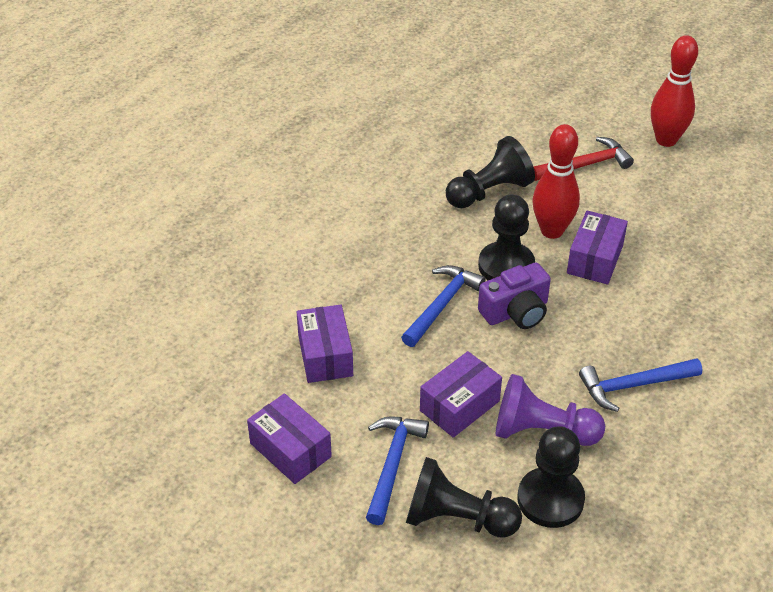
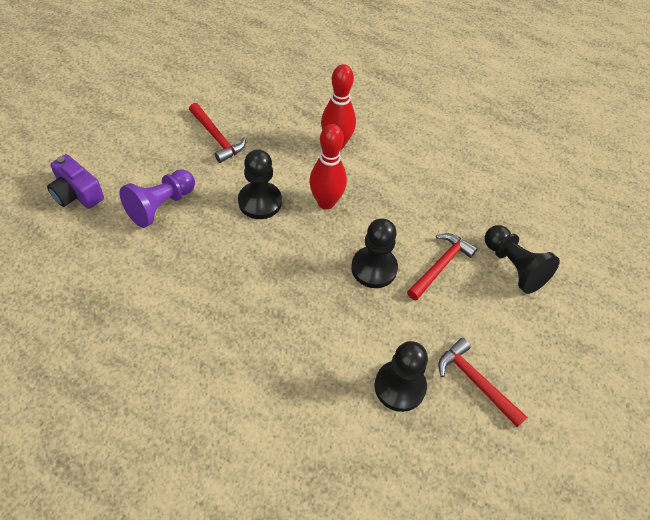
blue hammer: [366,417,429,525] [401,265,486,347] [579,358,702,412] = 3 -> none = 0
purple box: [247,393,332,484] [297,304,353,383] [420,351,502,438] [567,210,628,285] = 4 -> none = 0
red hammer: [533,137,634,181] = 1 -> [189,103,246,163] [407,233,478,300] [438,338,527,427] = 3

